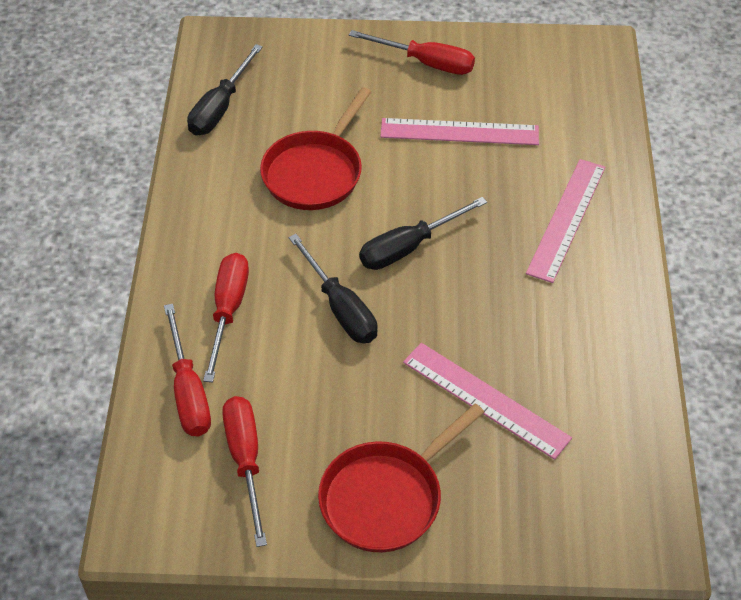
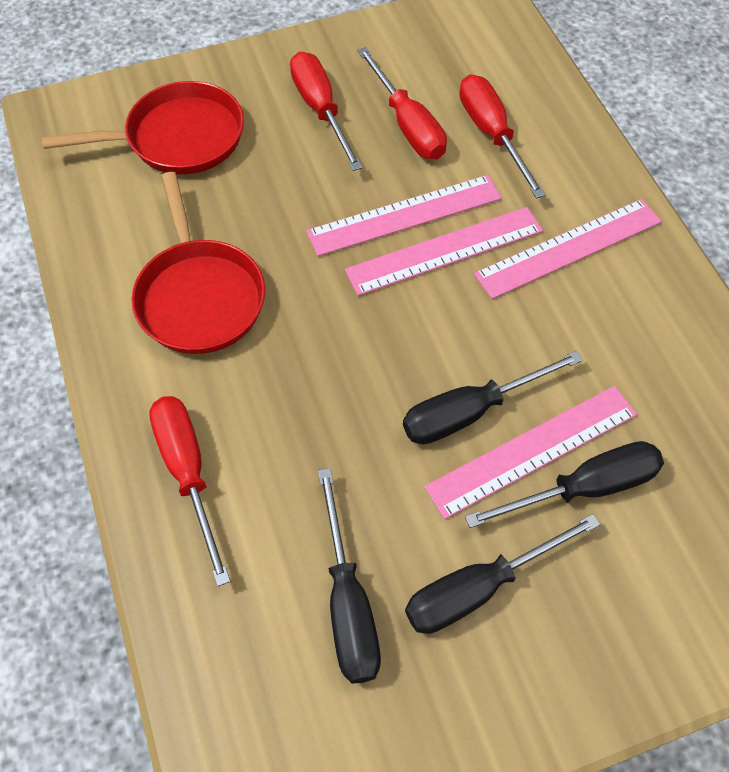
black screwdriver: [187,44,263,136] [289,234,378,343] [359,197,487,270] = 3 -> [318,468,381,684] [403,351,583,444] [405,514,600,634] [465,441,664,528] = 4
pink ruler: [380,118,539,145] [403,343,572,460] [526,159,605,283] = 3 -> [306,175,502,256] [345,207,543,296] [424,386,637,519] [474,199,662,299] = 4

